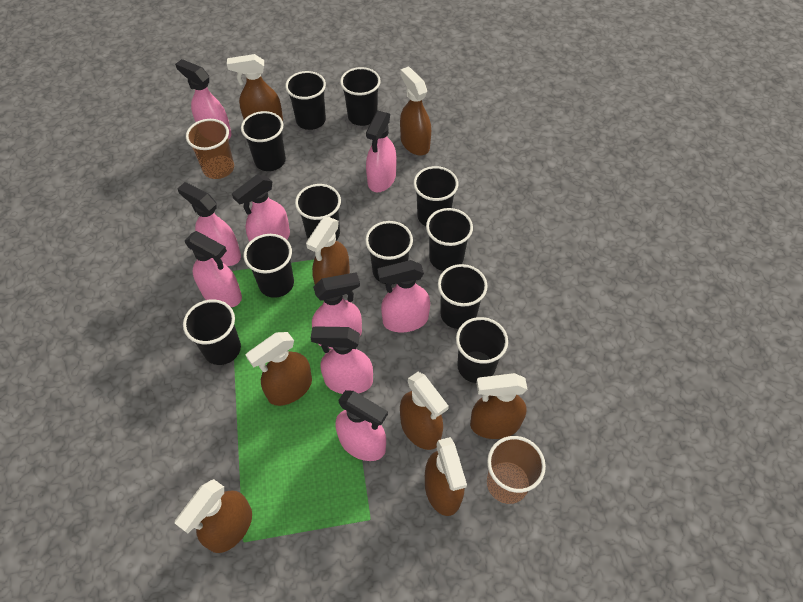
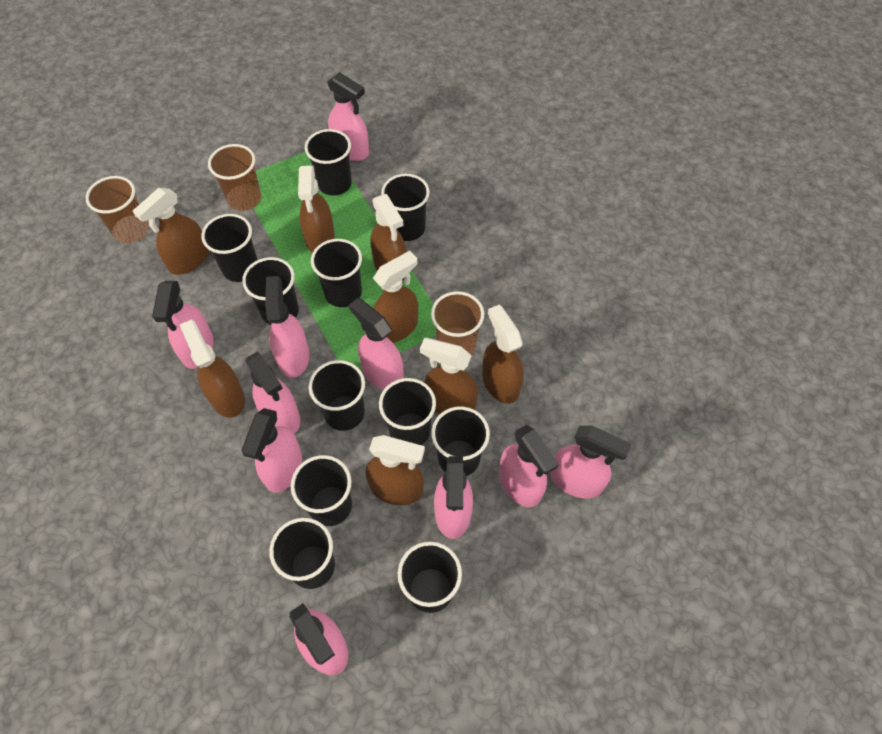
brown cup: [186,119,234,179] [487,436,546,504] = 2 -> [86,176,149,243] [208,144,262,211] [431,291,484,355] = 3
pink spray bottle: [175,59,232,139] [177,182,241,266] [185,231,242,307] [232,174,290,242] [311,326,373,394] [312,272,362,349] [335,390,388,461] [366,111,396,192] [378,260,430,332] = 9 -> [152,281,214,369] [241,408,302,493] [245,352,300,433] [265,276,309,378] [289,603,348,676] [327,72,369,161] [349,298,404,390] [434,456,473,539] [499,425,559,507] [550,425,631,499] = 10

